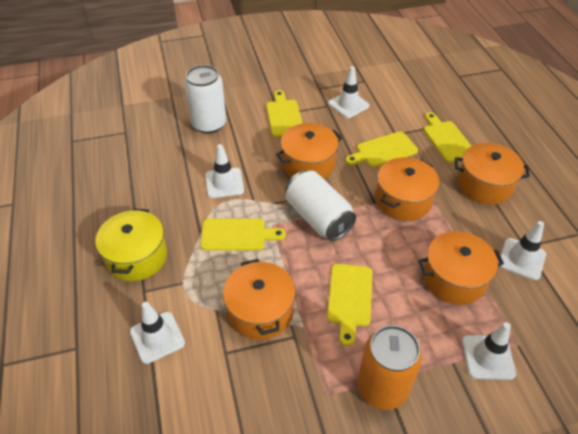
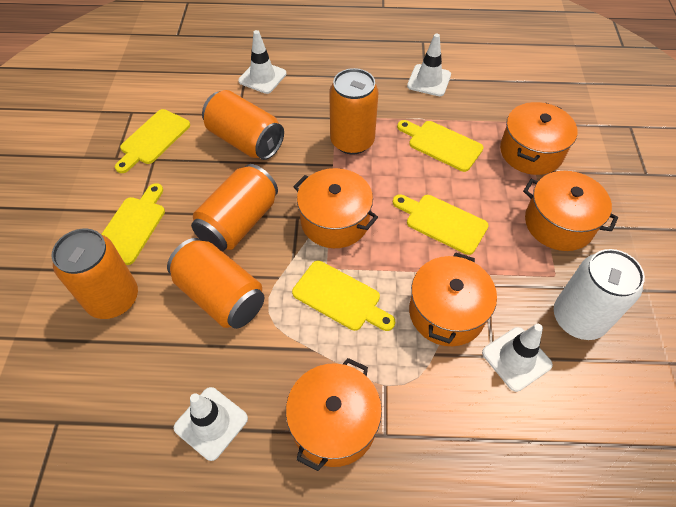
orange can: [357,325,422,410] = 1 -> [52,229,138,319] [167,238,265,329] [191,164,278,252] [202,90,284,160] [329,68,379,154] = 5
white can: [184,65,226,134] [285,170,356,241] = 2 -> [554,249,645,340] = 1
white traffic cone: [130,302,185,364] [205,144,244,198] [328,66,369,118] [462,322,516,380] [498,221,546,280] = 5 -> [174,387,248,461] [238,30,286,94] [407,33,451,96] [482,324,553,392] = 4
yellow pot: [96,209,167,281] = 1 -> none = 0

